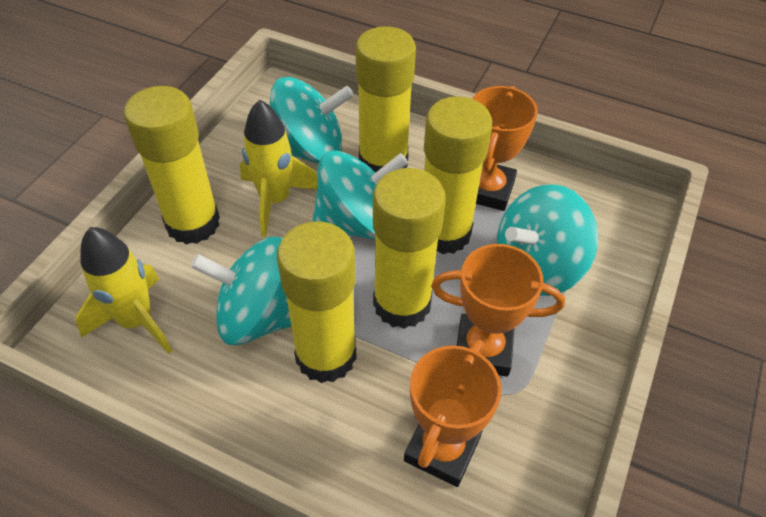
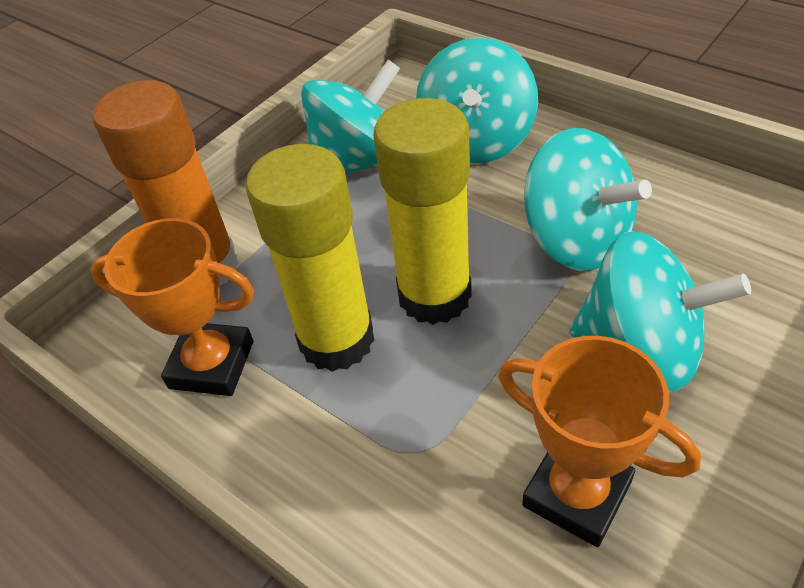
orange glue stick: none = 0 -> [93,80,239,285] = 1
orange trophy: [404,340,502,487] [431,244,565,377] [472,86,538,211] = 3 -> [90,218,254,396] [498,336,701,547] = 2
yellow glue stick: [124,86,220,245] [277,221,357,383] [356,26,416,173] [373,168,446,329] [424,96,492,254] = 5 -> [246,144,374,372] [373,98,472,325] = 2
yellow rocket: [75,227,172,354] [240,99,318,237] = 2 -> none = 0

